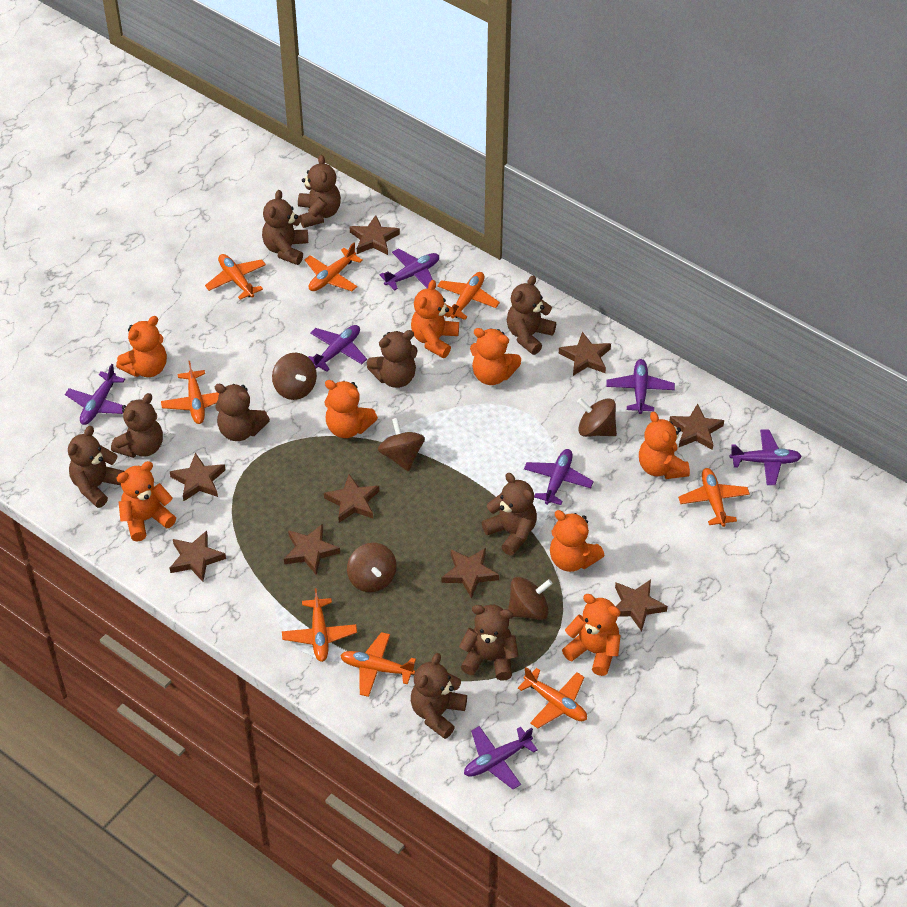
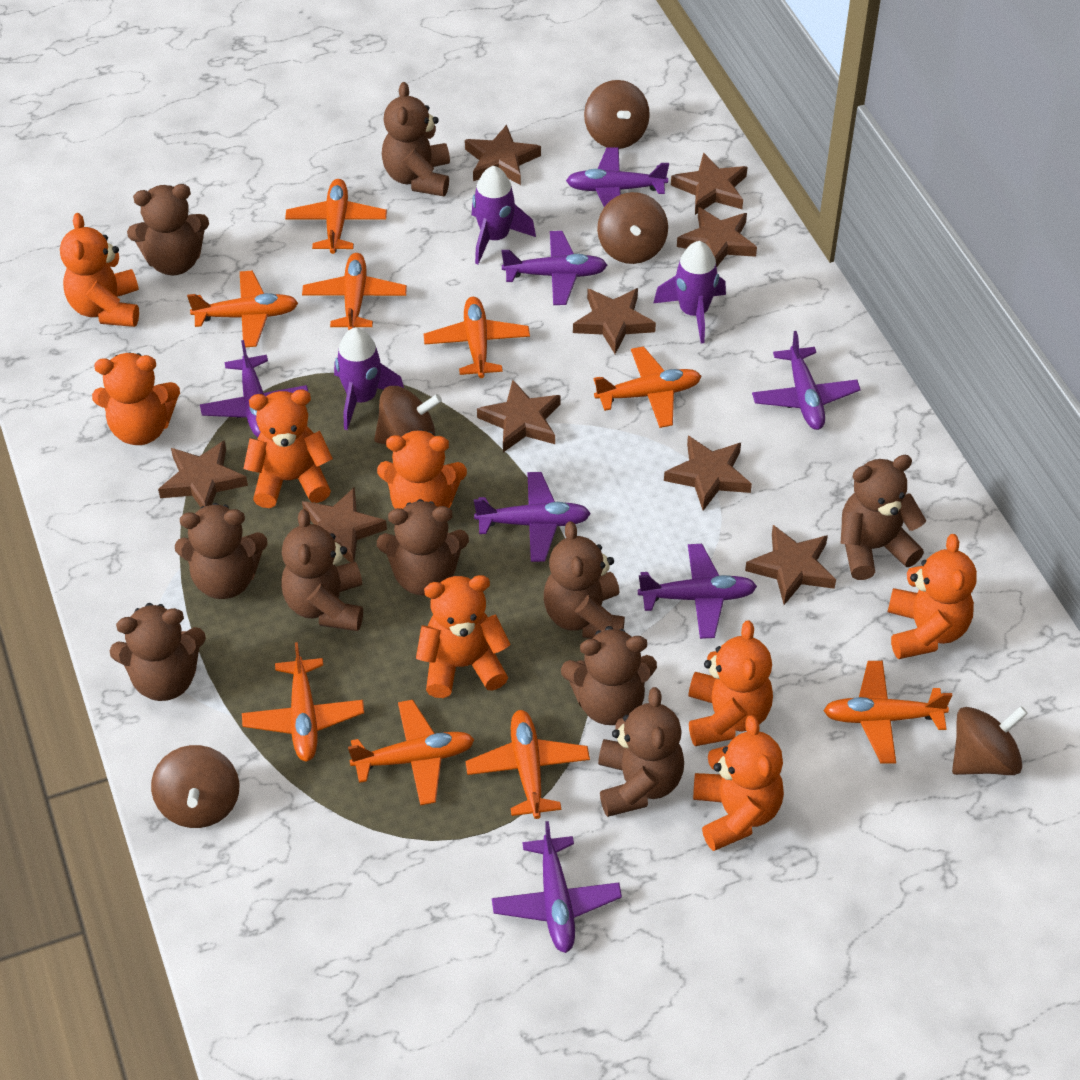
orange plane: [161,361,219,424] [205,254,266,300] [282,588,357,662] [305,243,363,291] [340,632,416,697] [437,272,500,320] [518,667,587,729] [678,468,750,527] = 8 -> [187,270,298,348] [242,642,364,762] [285,179,387,254] [302,253,407,330] [348,700,475,806] [424,297,530,378] [465,710,590,819] [593,346,701,428] [823,661,952,764] = 9
purple rocket: none = 0 -> [334,327,404,430] [472,166,536,264] [654,241,726,343] = 3

